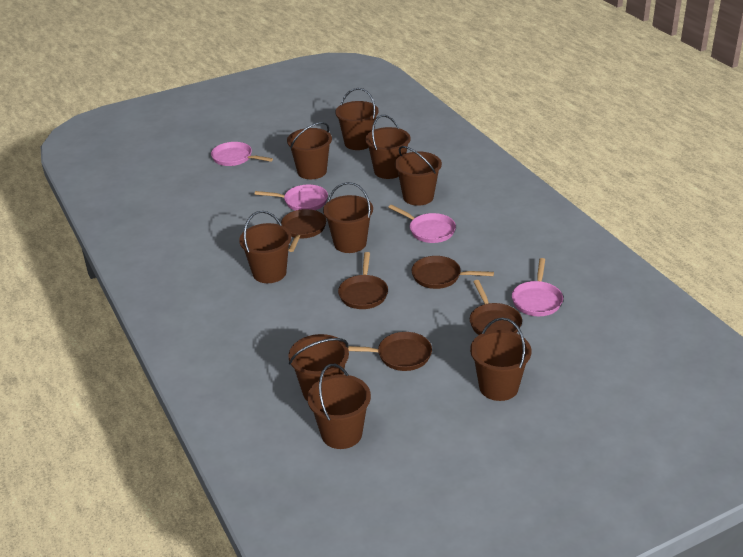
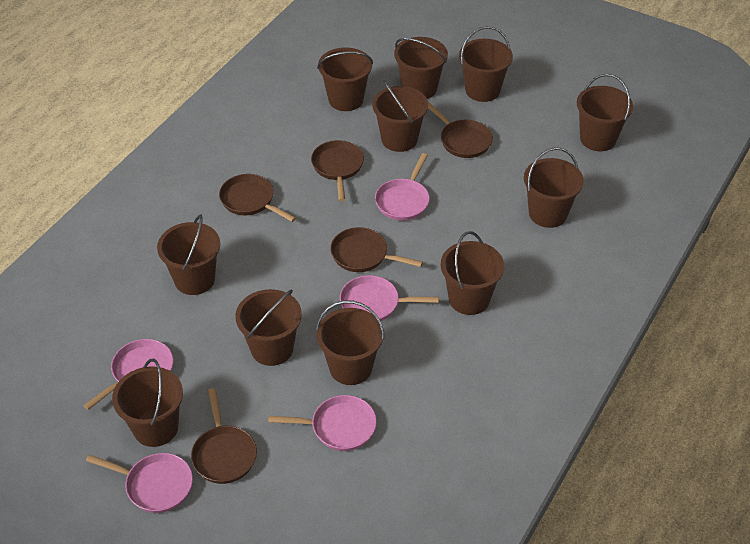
brown bucket: [239,211,291,283] [287,122,332,179] [289,334,349,400] [307,364,371,449] [323,182,373,253] [335,88,379,150] [365,115,410,179] [395,146,442,206] [470,318,531,401] = 9 -> [112,358,183,447] [157,214,220,295] [235,289,302,366] [316,300,384,385] [317,48,373,111] [372,80,428,152] [394,37,448,99] [441,231,504,315] [459,26,513,102] [524,147,584,228] [577,74,633,151] = 11
pink pan: [211,142,273,166] [255,184,328,211] [388,205,456,243] [512,258,563,316] = 4 -> [83,339,173,410] [86,453,193,513] [268,395,377,451] [340,275,439,321] [375,153,430,221] = 5

